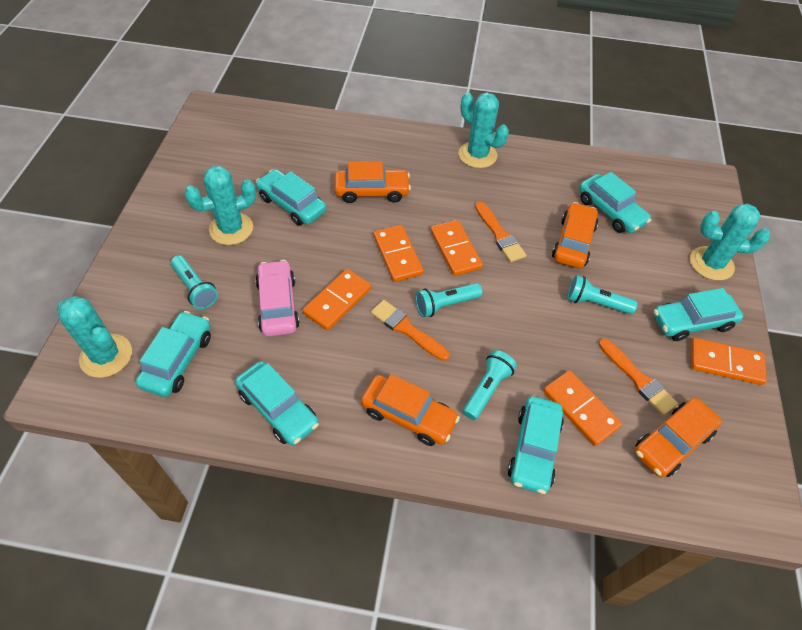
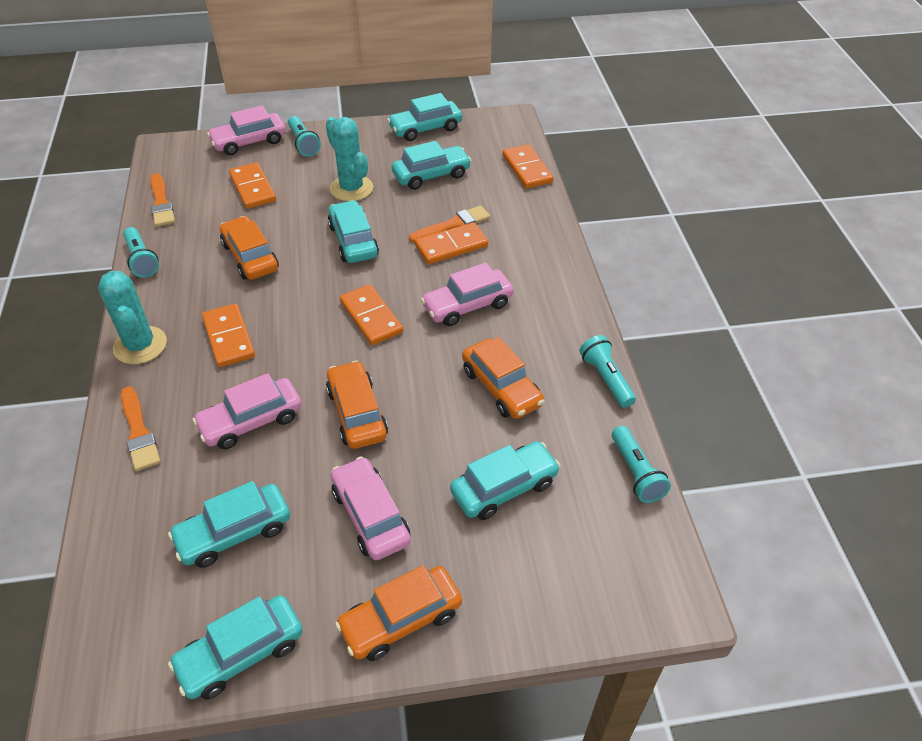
pink car: [255,260,300,337] = 1 -> [192,373,302,449] [207,105,286,155] [331,456,411,560] [420,263,514,326] = 4
turquoise cactus: [57,296,132,378] [185,166,256,245] [459,93,509,168] [690,204,770,281] = 4 -> [98,271,167,364] [326,117,373,201] = 2

